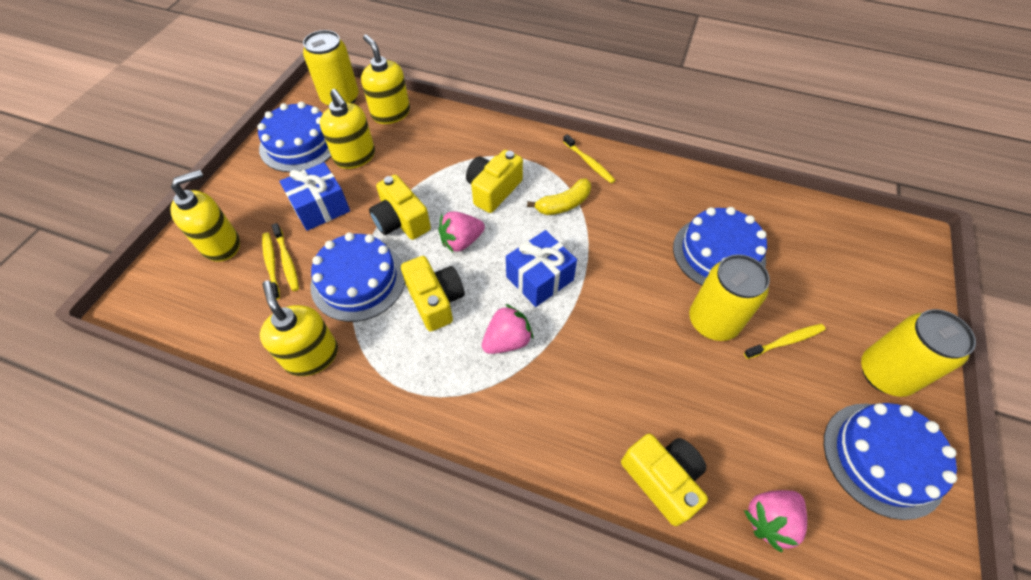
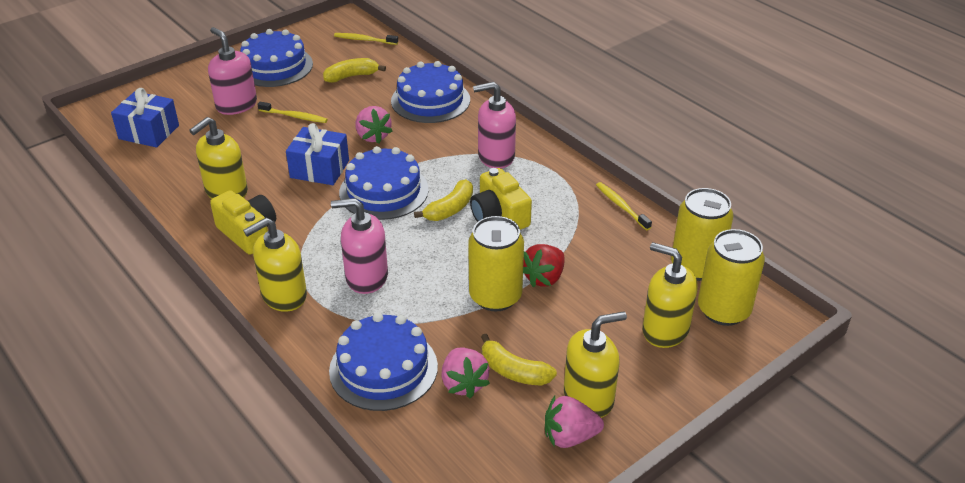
pink soap dispenser: none = 0 -> [208,27,257,115] [331,198,388,294] [473,82,516,168] = 3
red strawberry: none = 0 -> [523,244,565,287] = 1
yellow banana: [527,178,591,215] = 1 -> [323,58,386,83] [414,179,473,221] [481,334,557,386] = 3
yellow camera: [369,175,431,240] [401,256,465,331] [466,150,523,213] [621,434,708,526] = 4 -> [210,190,276,255] [470,168,532,230] = 2
yellow toothbrush: [262,233,280,300] [272,223,299,291] [563,134,616,184] [744,324,826,359] = 4 -> [257,102,328,123] [334,33,398,45] [596,182,652,230] = 3

